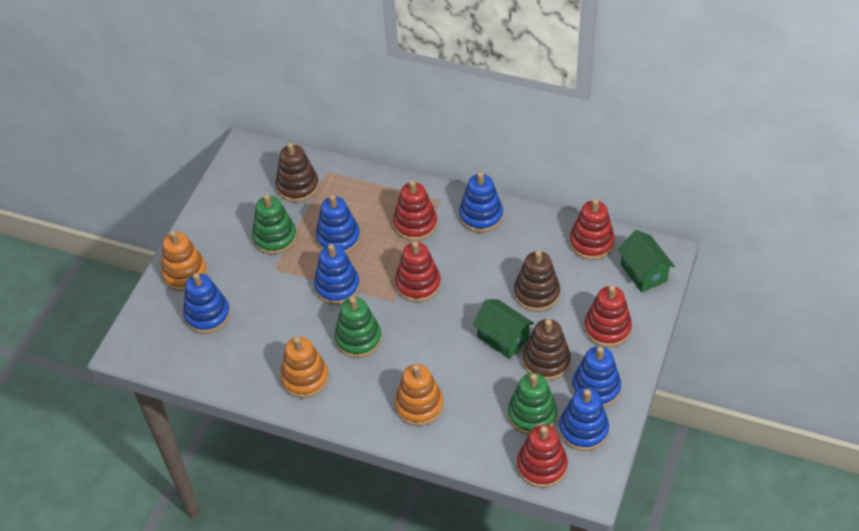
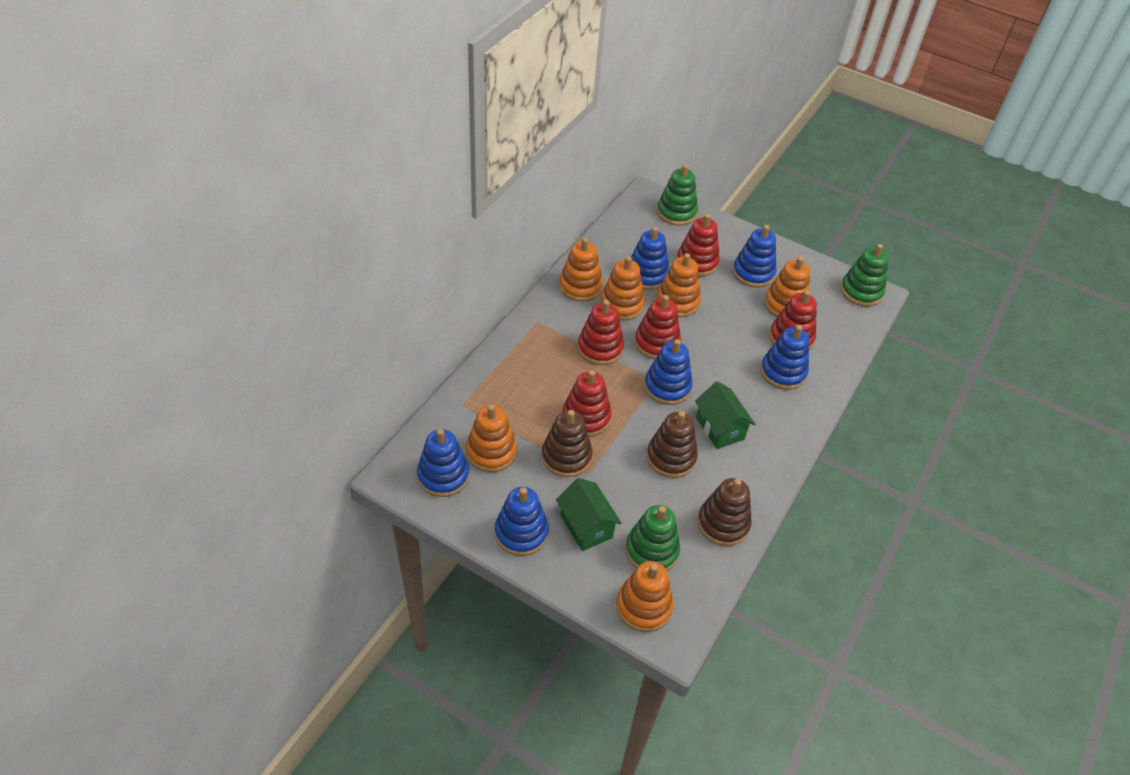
orange stacking toy: [161,231,207,291] [280,337,329,398] [395,364,444,426] = 3 -> [466,404,517,472] [559,238,603,302] [600,256,645,320] [616,561,674,632] [656,253,701,317] [764,257,810,317] = 6

